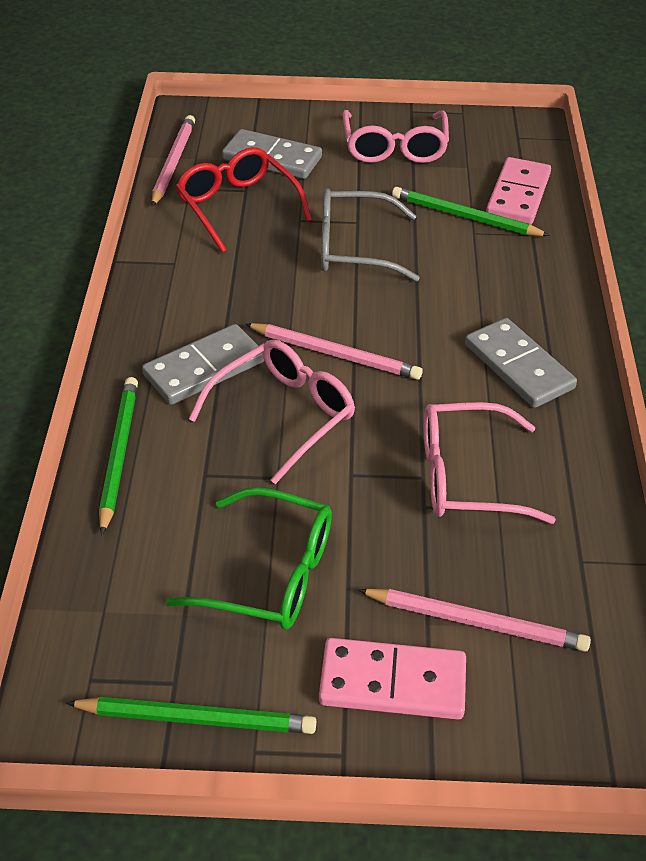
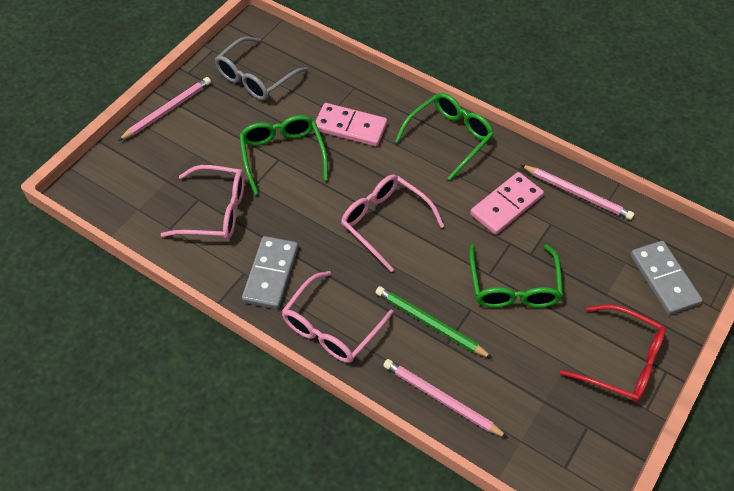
green glasses: [166,487,332,630] = 1 -> [239,115,328,195] [395,93,494,181] [469,244,563,308] = 3
green pencil: [66,697,316,734] [99,377,138,535] [392,187,550,236] = 3 -> [375,286,492,358] = 1
grey domino: [142,324,264,405] [222,129,322,179] [465,318,577,408] = 3 -> [242,236,298,309] [630,241,703,315] = 2

